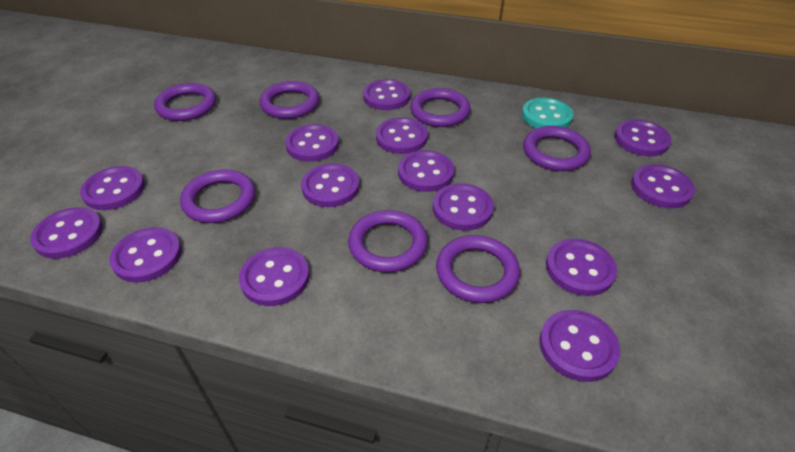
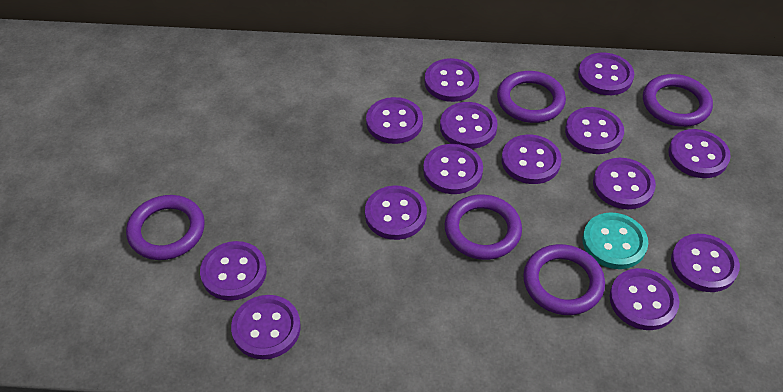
purple ring: [154,83,216,121] [180,169,255,223] [259,81,319,119] [348,210,428,273] [410,88,471,127] [436,235,520,303] [523,126,591,171] = 7 -> [126,195,205,260] [445,194,522,260] [497,71,566,123] [523,244,605,315] [643,74,713,127] = 5

